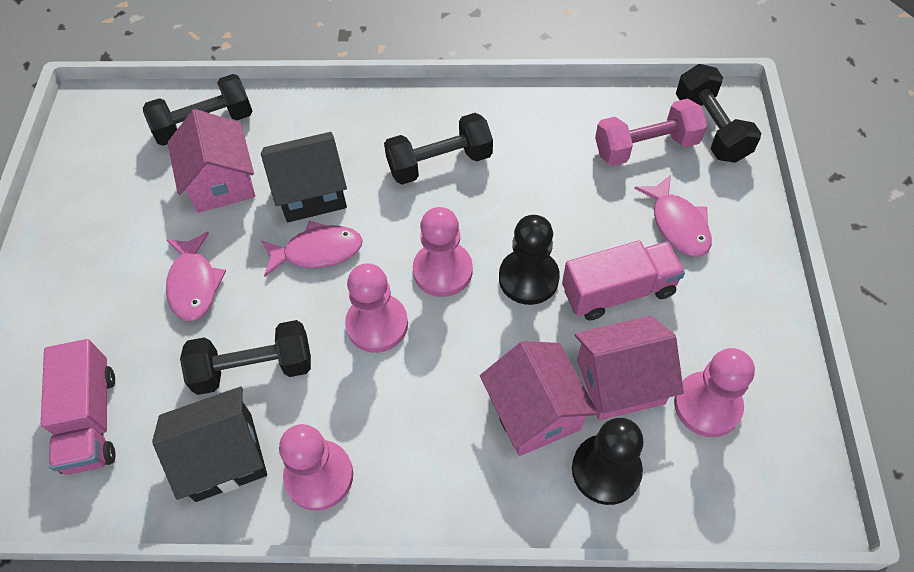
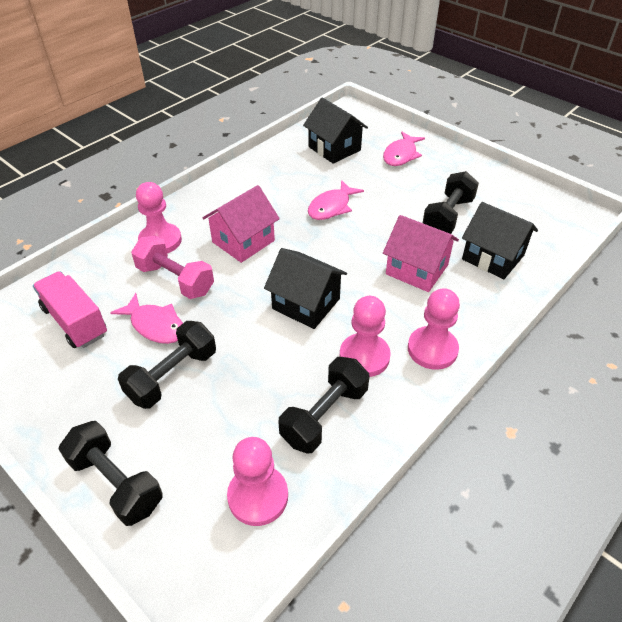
black house: [152,387,267,502] [261,132,347,222] = 2 -> [264,248,347,329] [303,97,368,164] [462,202,538,279] = 3
black pawn: [499,215,560,305] [572,418,644,505] = 2 -> none = 0
pink house: [168,109,255,213] [480,341,598,456] [575,316,684,421] = 3 -> [202,185,280,263] [383,215,459,292] = 2
pink truck: [41,339,116,475] [562,241,685,320] = 2 -> [33,271,107,348] = 1

